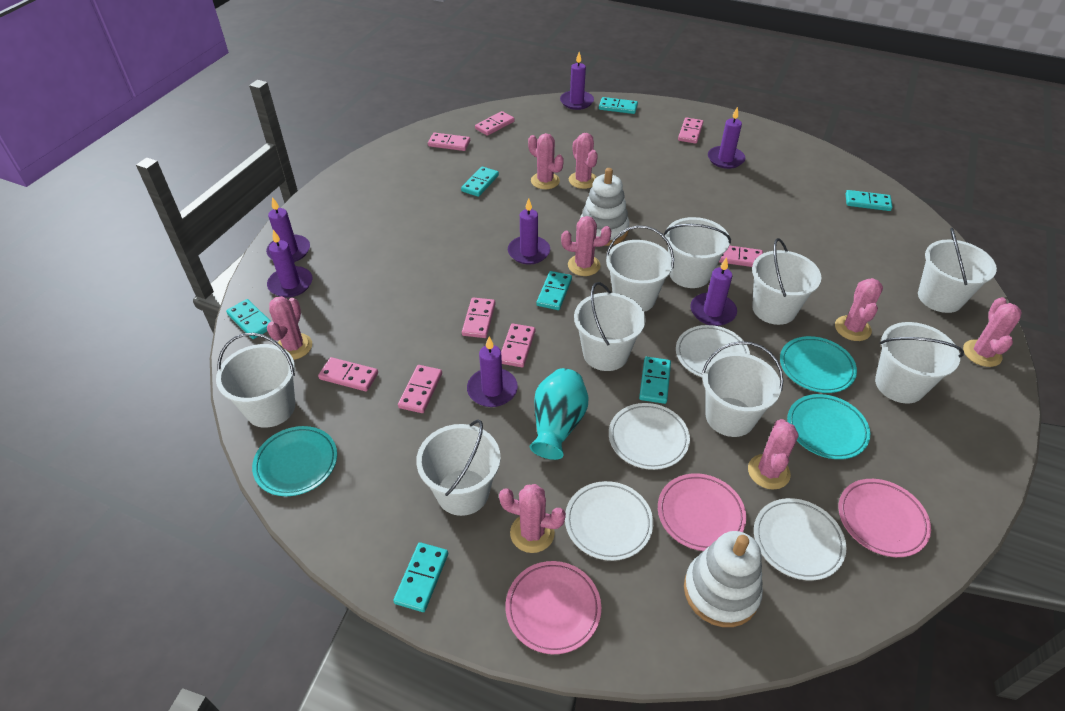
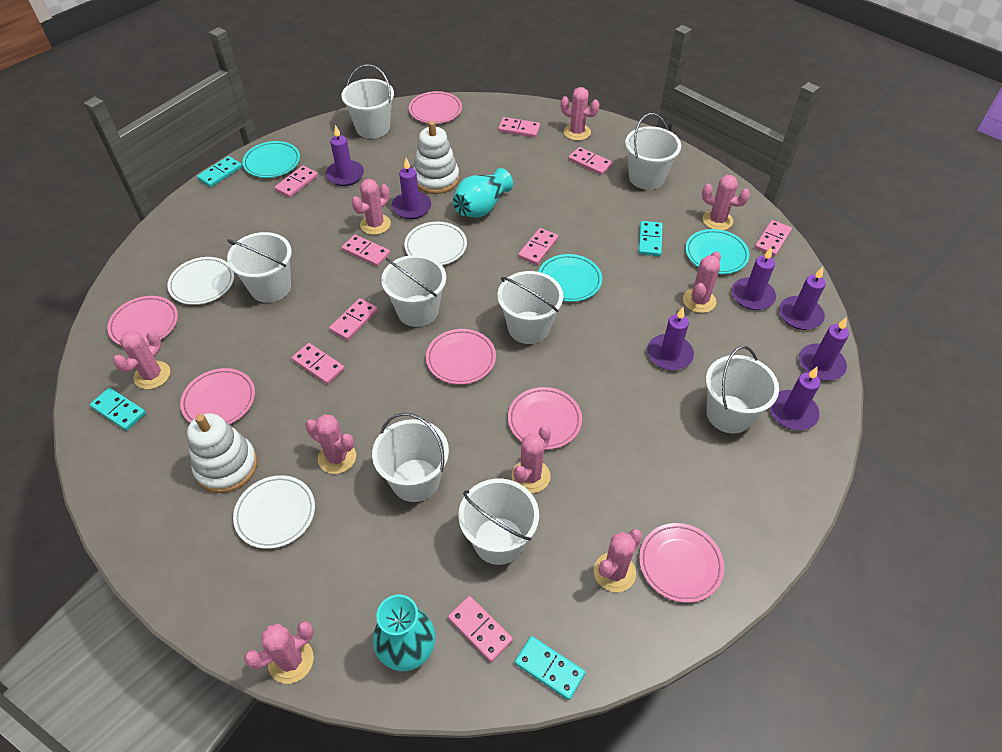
pink cactus: [267,296,312,360] [499,484,566,553] [528,133,564,189] [561,216,611,276] [569,133,598,189] [748,419,799,490] [835,278,883,341] [963,297,1022,367] = 8 -> [113,330,170,389] [244,621,314,684] [305,414,356,474] [352,179,391,235] [512,426,551,493] [561,87,600,141] [594,529,642,592] [683,251,721,313] [702,175,750,230] = 9
pink domino: [318,357,378,392] [398,365,442,413] [428,133,470,151] [462,297,495,338] [475,111,515,136] [501,323,535,368] [678,118,704,144] [719,245,763,267] = 8 -> [275,166,318,198] [292,343,344,384] [329,298,378,340] [342,235,390,267] [448,596,513,662] [498,117,540,138] [518,228,558,265] [568,147,613,175] [755,220,792,256] = 9
pink plate: [506,561,601,654] [658,473,746,551] [838,479,931,557] = 3 -> [107,296,178,346] [180,368,255,424] [409,91,462,124] [426,329,496,385] [508,387,582,450] [639,523,724,603] = 6
turquoise domino: [226,299,271,339] [393,542,448,612] [461,167,499,197] [536,271,572,310] [599,97,638,114] [639,357,671,404] [846,190,893,211] = 7 -> [90,388,146,431] [197,156,242,187] [515,636,586,700] [638,221,663,256] = 4
turquoise vase: [530,368,589,460] = 1 -> [373,595,436,671] [453,168,513,218] = 2
white bucket: [216,333,295,428] [416,419,501,516] [574,282,646,371] [606,226,674,312] [664,217,731,288] [702,341,783,437] [752,238,821,325] [875,322,964,404] [918,228,997,313] = 9 -> [227,232,292,303] [341,64,394,139] [372,413,449,502] [381,255,446,327] [458,479,539,565] [497,271,563,344] [625,113,681,190] [706,346,779,434] = 8
white plate: [565,481,653,561] [609,403,690,470] [676,325,750,378] [754,498,846,580] = 4 -> [167,257,234,305] [233,475,315,549] [404,222,467,265] = 3

